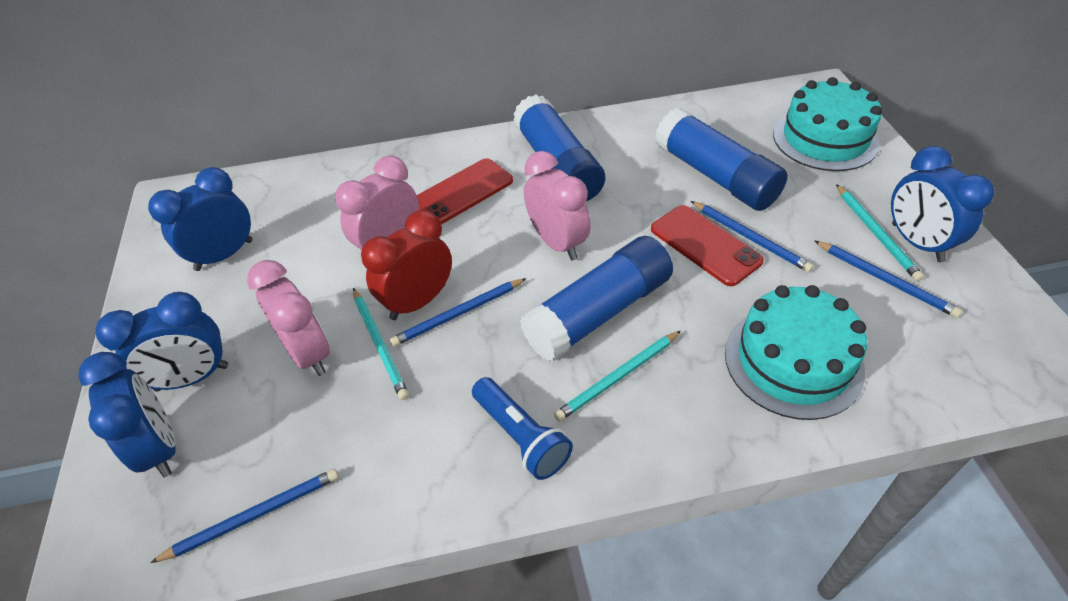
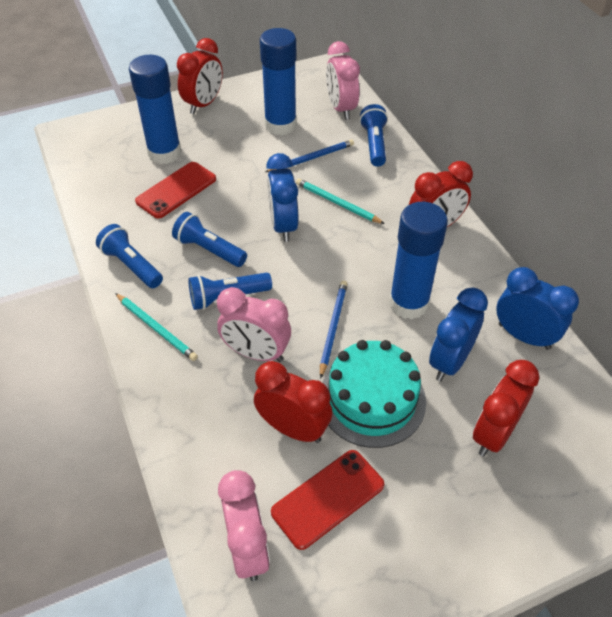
blue clock: [78,352,176,477] [96,292,228,391] [148,167,252,271] [891,146,994,262] = 4 -> [266,153,298,242] [429,288,488,381] [496,267,579,350] = 3
blue flashlight: [472,377,573,480] = 1 -> [96,224,163,288] [172,212,247,267] [188,273,272,310] [359,104,388,167] = 4
blue pencil: [150,469,339,563] [390,278,527,347] [691,201,814,272] [814,240,962,318] = 4 -> [265,139,354,172] [320,281,348,379] = 2
red clock: [361,210,452,320] = 1 -> [177,38,223,114] [254,361,332,443] [409,161,473,227] [473,360,539,456] = 4
turquoise cake: [725,285,867,420] [773,77,882,171] = 2 -> [322,340,426,448] = 1
turquoise pencil: [353,288,409,400] [554,331,681,421] [836,184,924,281] = 3 -> [115,293,198,361] [296,178,385,224] = 2

